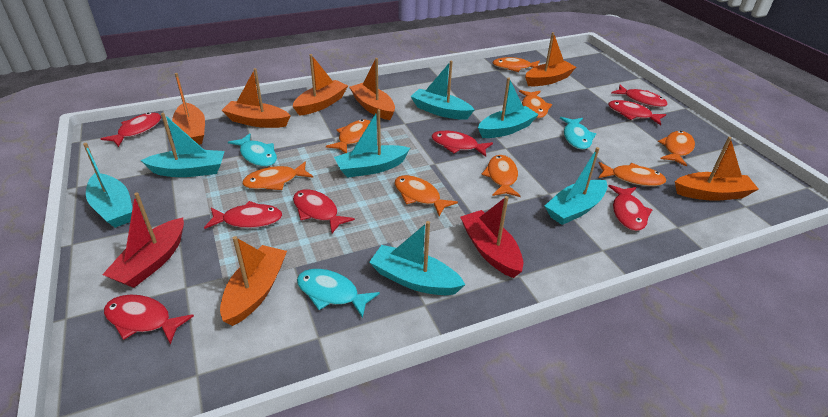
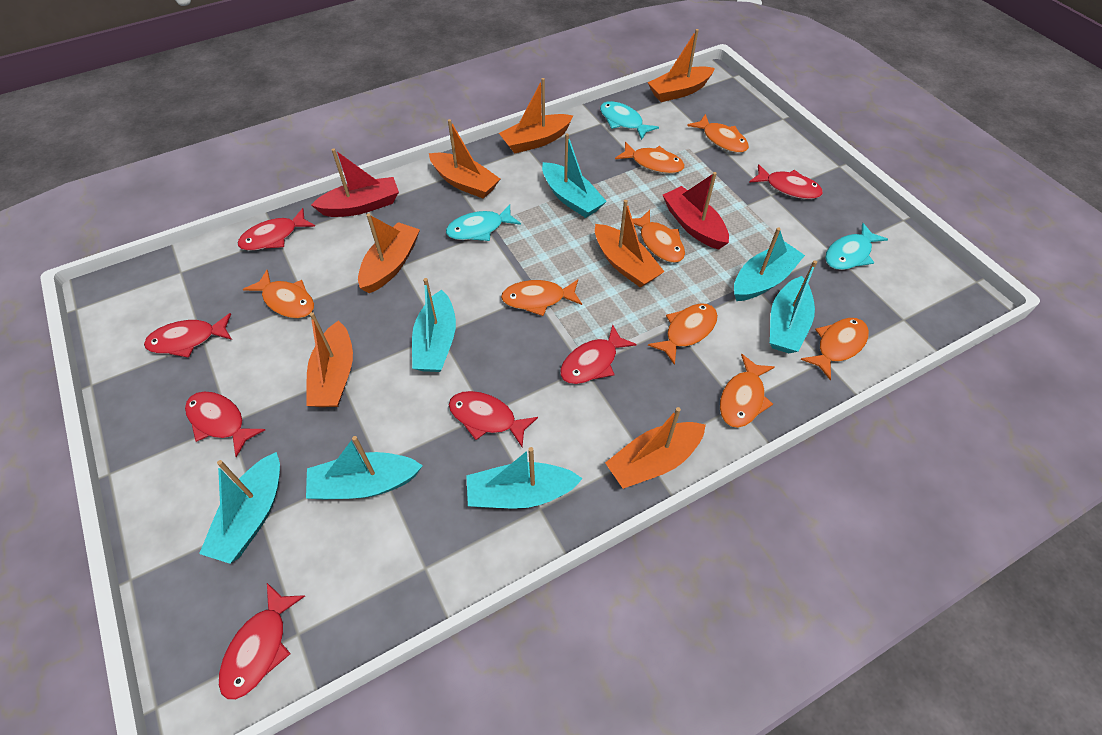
red fish: [101,112,161,147] [104,295,194,344] [204,201,282,229] [293,189,355,233] [431,131,493,157] [608,100,666,125] [608,185,652,231] [611,85,668,107] = 8 -> [144,313,232,358] [185,391,265,457] [219,583,305,700] [238,208,315,251] [449,391,538,447] [560,324,637,384] [749,164,823,199] = 7

